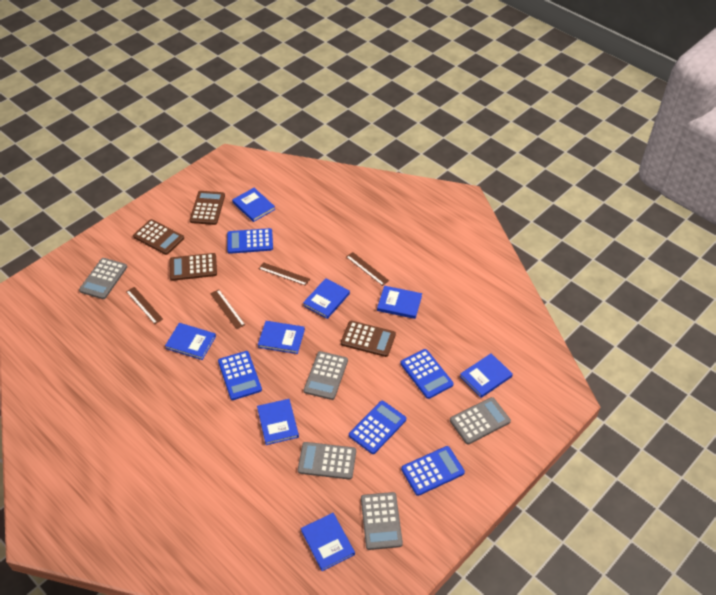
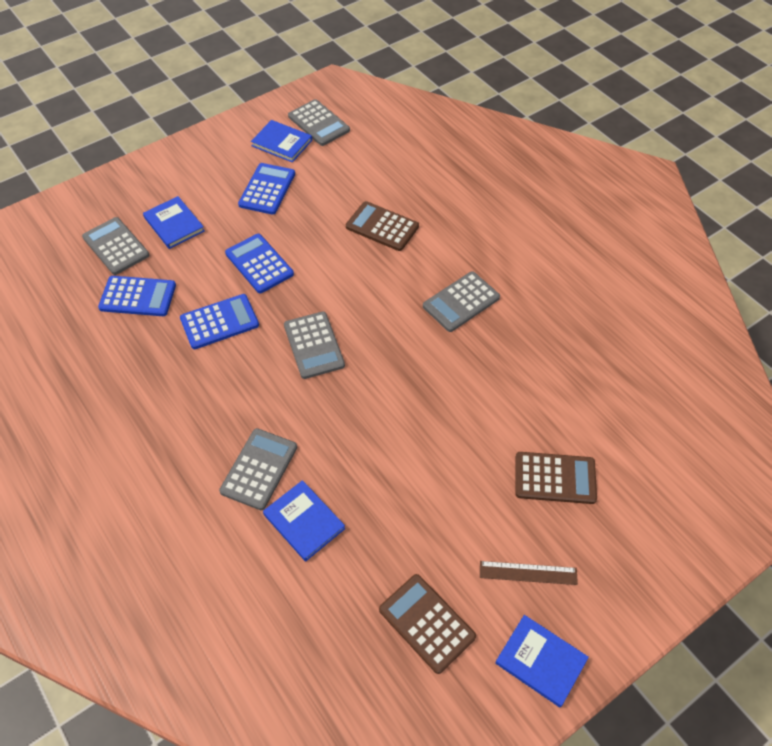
blue book: [165,323,216,360] [232,188,275,222] [257,399,299,445] [258,321,305,354] [301,513,355,571] [303,278,350,319] [377,286,422,319] [460,353,513,398] = 8 -> [143,196,205,249] [251,120,312,163] [263,480,345,561] [495,615,589,707] = 4
blue calculator: [218,351,262,400] [227,228,273,254] [349,401,406,454] [401,349,454,399] [401,446,465,496] = 5 -> [98,276,176,316] [180,294,259,349] [225,234,294,293] [238,163,295,215] = 4
brown calculator: [133,219,184,255] [170,253,217,281] [190,191,225,225] [341,321,396,357] = 4 -> [346,201,419,251] [379,574,476,674] [515,452,597,504] = 3
brown ruler: [126,287,163,324] [210,290,245,329] [259,262,310,286] [346,252,389,286] = 4 -> [480,561,578,585] = 1

